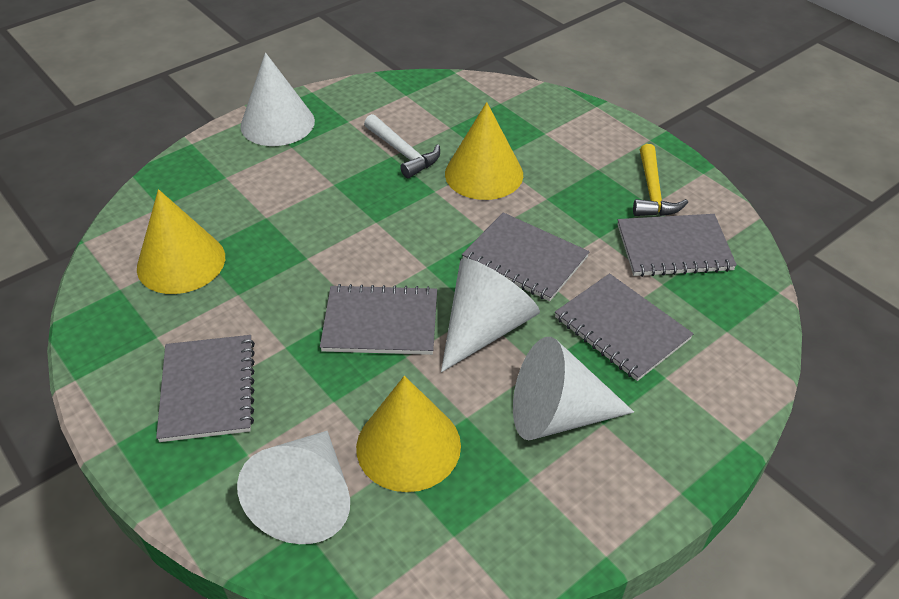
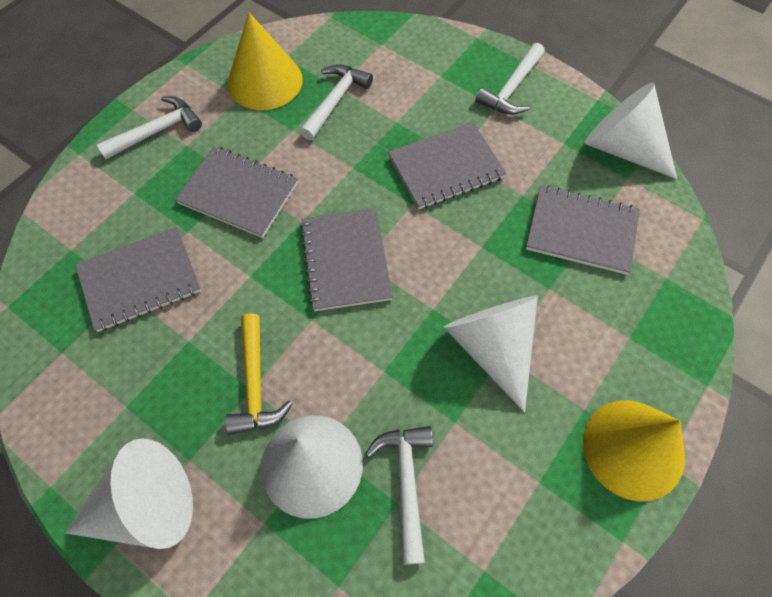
white hammer: [364,114,440,178] = 1 -> [96,96,202,159] [300,65,373,141] [365,426,433,565] [475,43,545,115] = 4
yellow cone: [137,189,225,294] [356,376,461,492] [445,102,523,200] = 3 -> [227,12,302,110] [583,400,685,502] = 2

